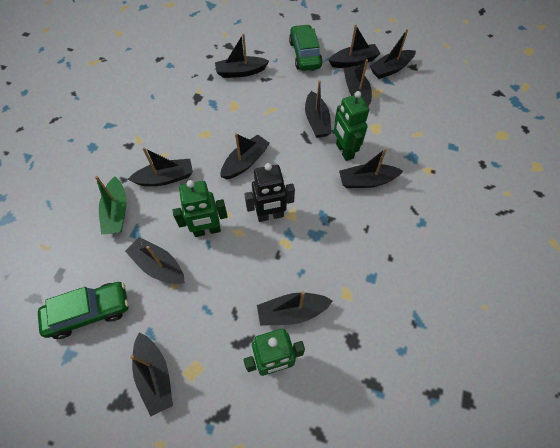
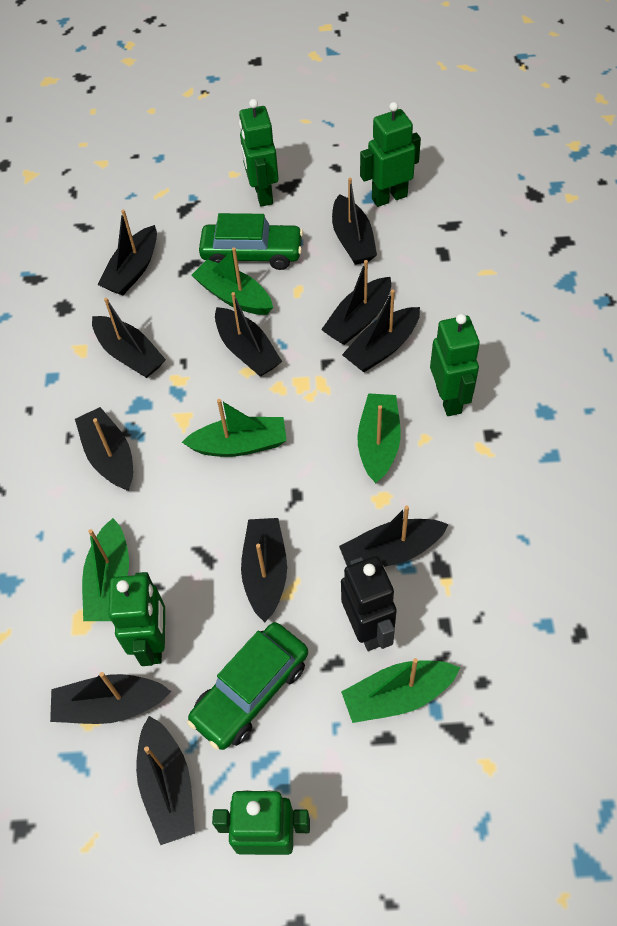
green boat: [95,176,127,235] = 1 -> [82,518,129,621] [182,399,287,457] [192,247,273,315] [341,658,460,723] [357,393,401,483] = 5
green robot: [173,180,228,237] [244,329,305,376] [334,91,369,161] = 3 -> [108,572,165,666] [212,790,310,855] [239,99,279,207] [360,102,421,207] [430,314,480,416] = 5

